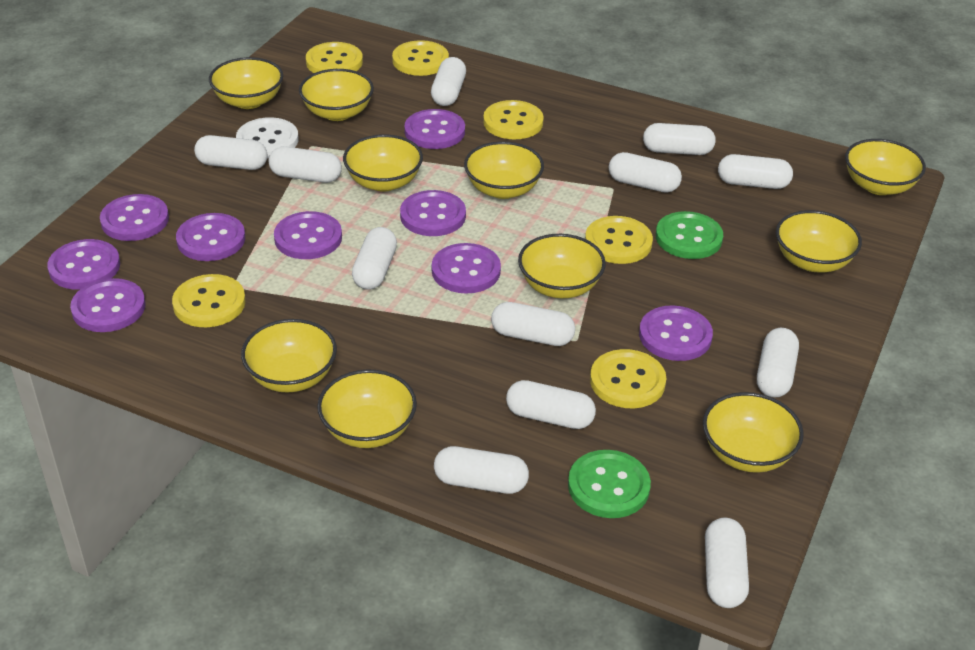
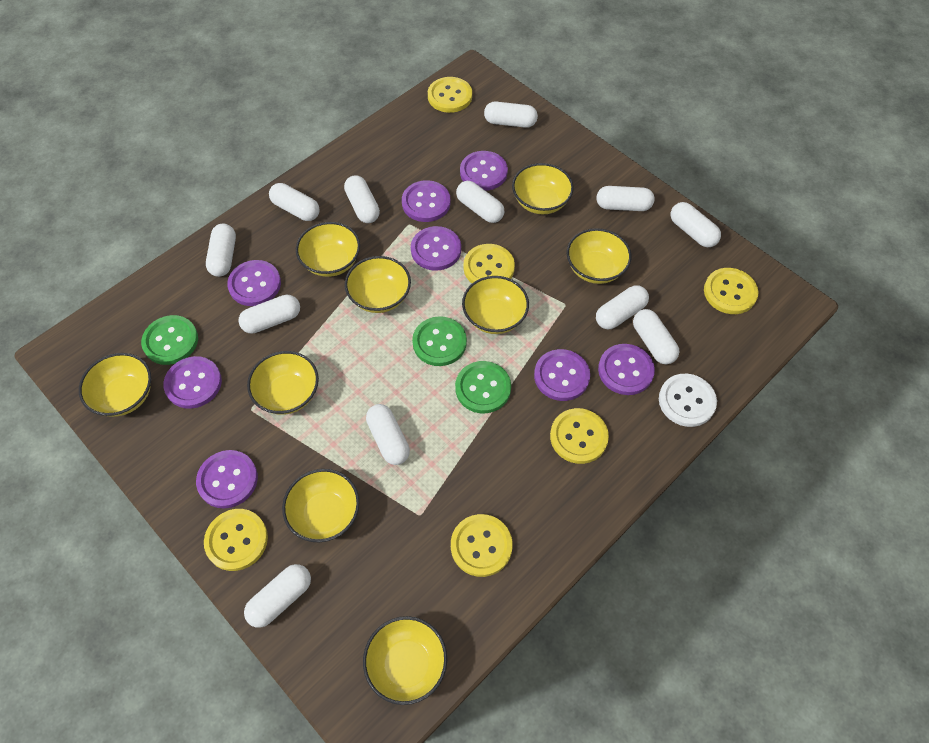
green button: [568,450,651,518] [656,211,723,259] = 2 -> [141,315,198,365] [412,316,467,366] [455,361,511,413] = 3
purple button: [47,239,120,290] [70,278,146,332] [100,194,169,241] [176,213,245,261] [274,211,342,259] [400,190,466,236] [404,109,465,149] [432,243,501,294] [639,305,713,361] = 9 -> [163,356,222,409] [196,450,258,508] [227,260,281,306] [402,180,451,222] [411,226,461,271] [460,151,508,191] [534,349,590,401] [598,344,655,395] = 8
yellow bowl: [209,57,283,109] [241,319,337,393] [299,69,374,121] [317,369,417,448] [343,134,423,192] [464,141,544,199] [518,234,606,299] [703,392,804,473] [776,210,862,272] [845,139,926,195] = 10 -> [79,353,151,417] [247,351,319,415] [282,469,360,542] [296,222,360,277] [345,256,411,313] [363,616,447,705] [462,276,529,334] [512,163,574,214] [567,228,631,284] = 9

